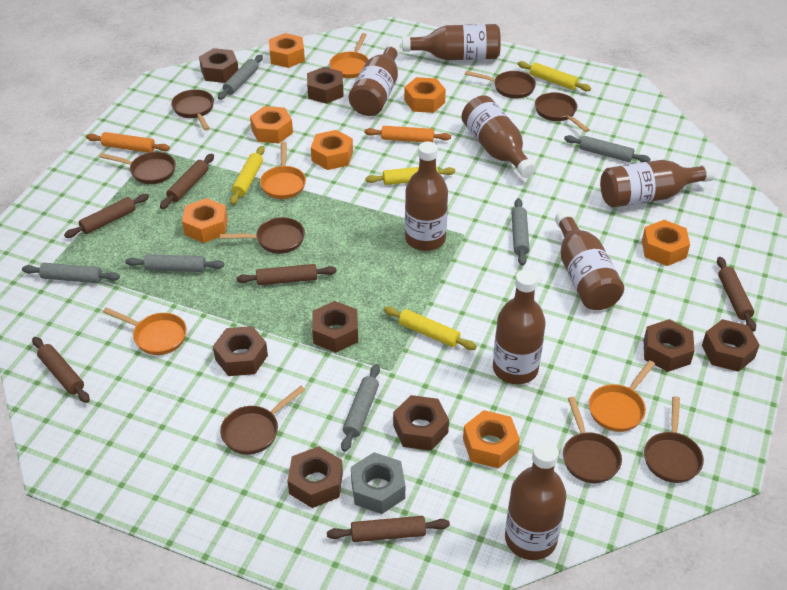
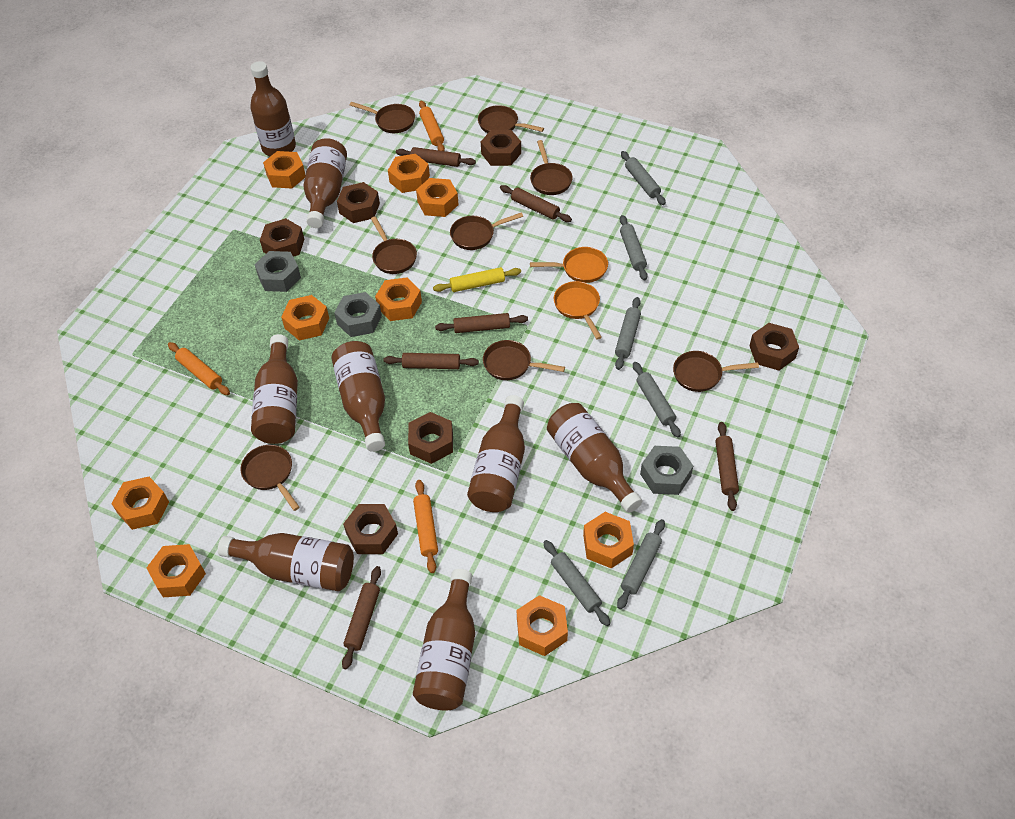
brown nut: [199,48,238,83] [213,326,268,376] [287,446,343,508] [307,67,344,104] [312,301,358,352] [393,395,449,451] [644,319,695,372] [702,319,760,372] = 8 -> [260,218,304,257] [337,182,380,223] [343,504,398,554] [408,412,453,464] [481,130,521,166] [749,323,799,370] = 6
grey nut: [351,452,405,514] = 1 -> [254,251,301,292] [334,292,382,337] [640,446,693,495] = 3
orange nut: [182,198,228,243] [250,106,293,143] [269,33,305,68] [311,130,353,170] [404,77,446,113] [463,410,520,468] [642,220,690,266] = 7 -> [111,477,169,530] [146,544,206,597] [263,151,306,189] [281,295,329,341] [375,277,422,321] [388,154,430,193] [416,178,459,217] [516,595,568,656] [583,512,634,569] = 9
orange pan: [103,307,187,355] [260,142,306,199] [329,33,369,78] [589,360,655,432] = 4 -> [530,247,608,283] [554,281,602,340] = 2
orange rolling pin: [86,132,170,153] [364,126,451,142] = 2 -> [168,342,230,395] [413,480,438,573] [419,100,445,151] = 3
yellow rolling pin: [230,146,265,205] [365,166,455,185] [384,306,477,350] [518,61,591,92] = 4 -> [433,267,521,292] = 1

